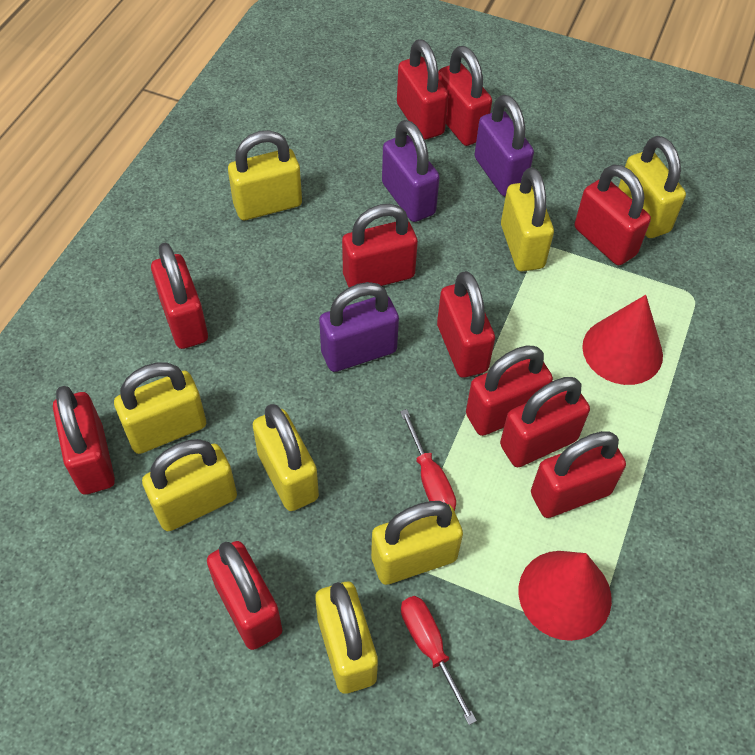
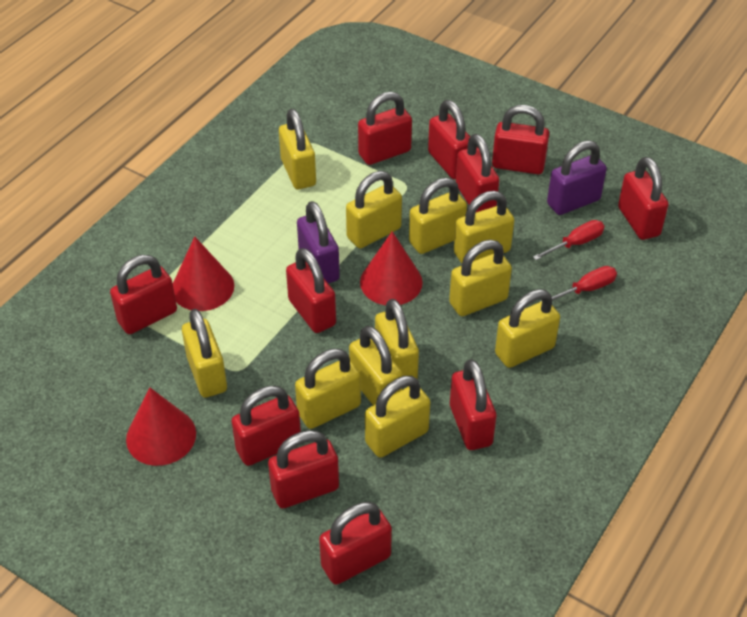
purple padlock: [319,282,399,372] [382,120,440,222] [475,95,534,196] = 3 -> [297,201,340,283] [547,140,607,215] = 2
red cone: [519,551,612,641] [582,295,663,385] = 2 -> [126,388,196,466] [173,237,234,311] [360,231,423,305] = 3
yellow padlock: [114,362,206,454] [142,439,237,531] [228,130,302,220] [252,404,319,511] [315,582,378,694] [371,501,463,585] [501,167,554,272] [618,136,686,238] = 8 -> [182,309,227,398] [279,109,316,189] [295,349,361,429] [346,171,402,248] [349,326,403,405] [365,376,430,458] [375,299,419,379] [409,178,467,254] [449,240,512,316] [454,191,514,263] [495,289,560,368] = 11

